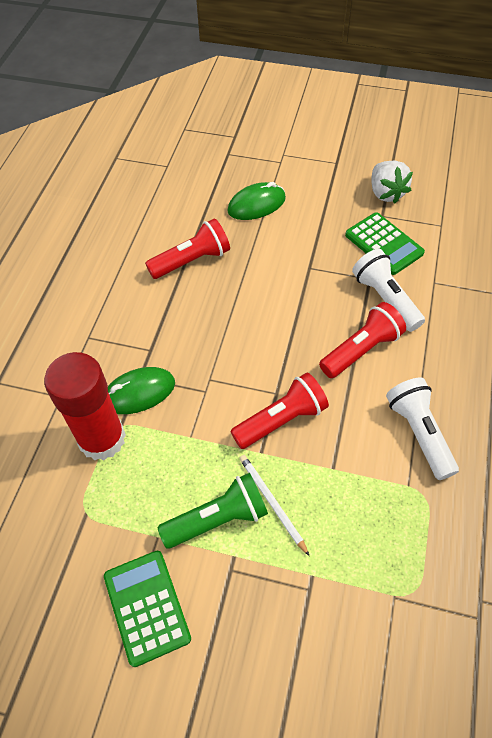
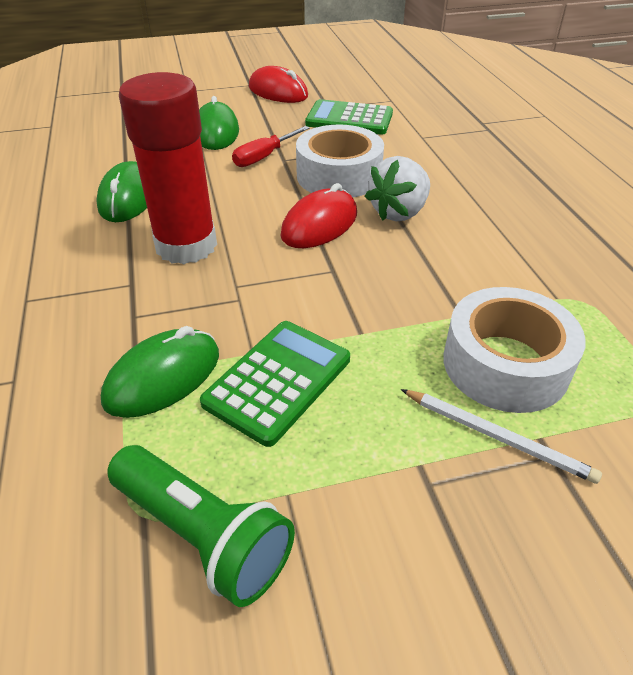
green mouse: [108,367,175,414] [227,182,286,220] = 2 -> [96,161,147,222] [101,326,219,418] [199,96,239,150] = 3
red flashlight: [145,218,230,279] [230,373,329,449] [319,302,406,378] = 3 -> none = 0
red mouse: none = 0 -> [249,66,308,103] [280,183,357,248] = 2
red screwdriver: none = 0 -> [232,126,310,167] = 1
white flashlight: [352,249,425,332] [386,377,459,480] = 2 -> none = 0
white tape: none = 0 -> [296,124,384,198] [443,287,586,413] = 2

